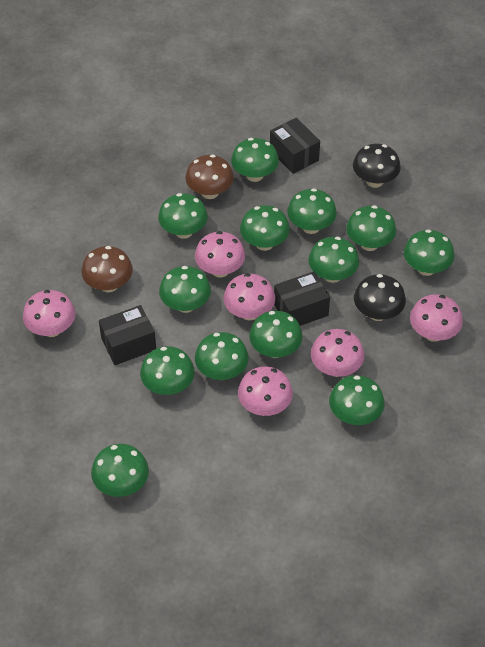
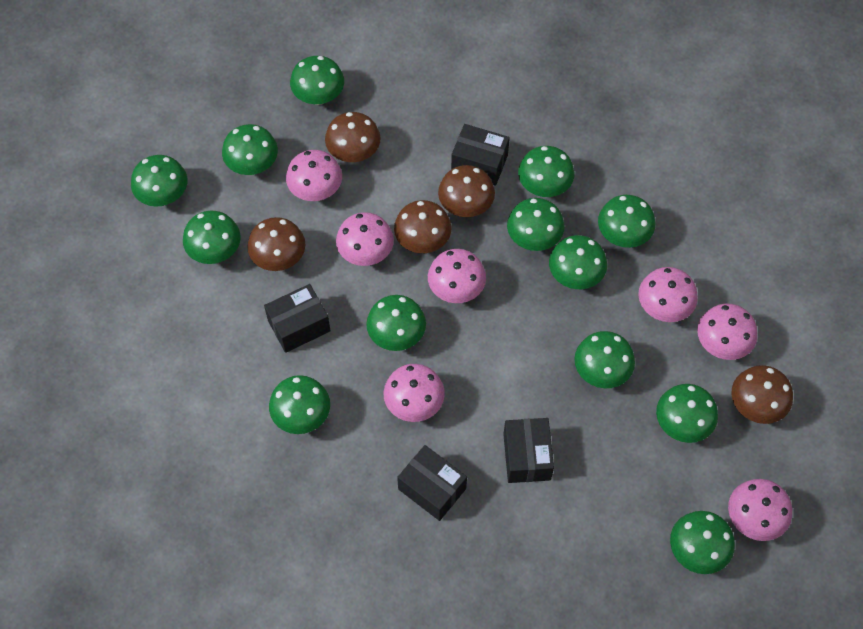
black box: [99,305,156,365] [270,118,320,174] [274,271,330,326] = 3 -> [264,284,330,353] [397,445,467,521] [451,124,510,186] [503,418,554,483] = 4
black mushroom: [353,144,401,188] [354,274,406,321] = 2 -> none = 0
brown mushroom: [81,246,133,293] [185,154,234,199] = 2 -> [247,217,305,271] [325,112,381,162] [394,200,451,253] [438,165,495,217] [731,365,793,424] = 5
pink mushroom: [23,290,76,337] [195,231,245,277] [223,273,275,320] [238,366,293,416] [311,329,364,377] [410,294,463,342] = 6 -> [286,150,342,201] [336,212,394,266] [384,364,445,422] [428,249,486,303] [638,267,698,322] [697,304,758,360] [728,479,792,541] = 7

